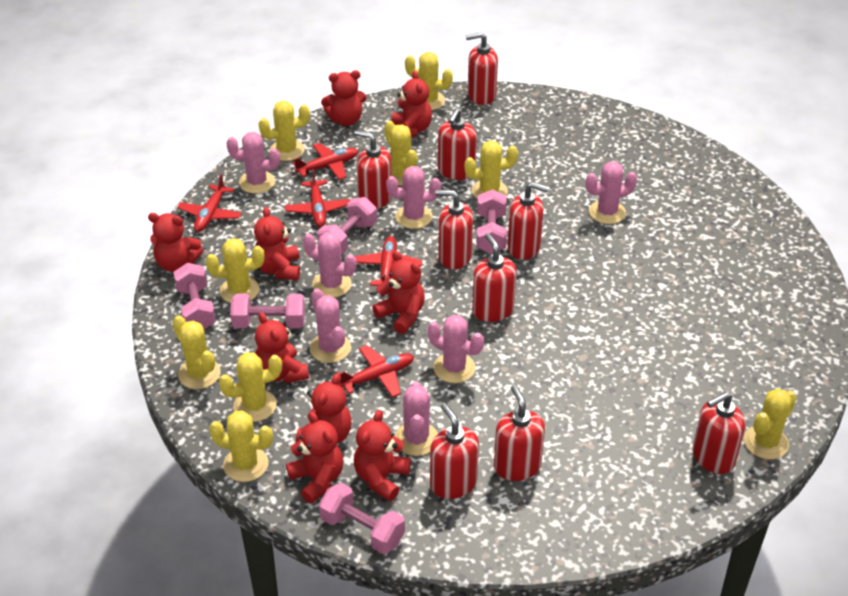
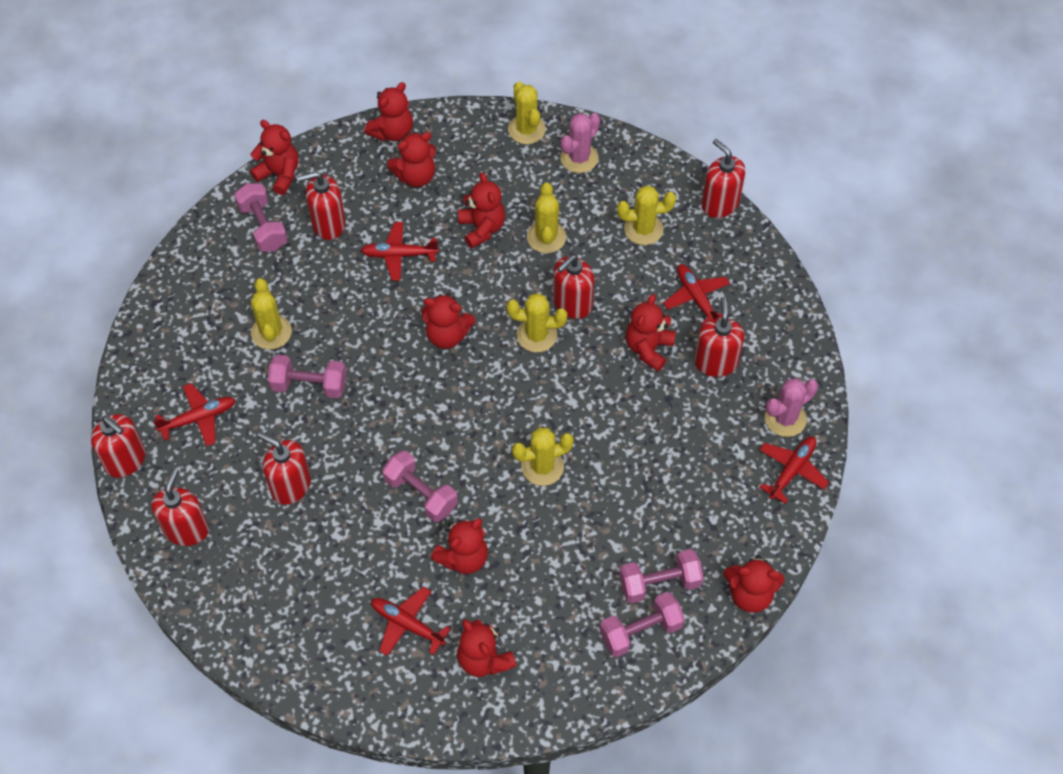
pink cactus: [226,132,280,194] [303,232,357,298] [310,288,351,363] [386,166,441,229] [395,382,438,456] [427,315,484,383] [586,161,637,224] = 7 -> [560,113,600,173] [765,378,818,437] = 2
red soap dispenser: [354,130,392,209] [430,403,479,499] [435,190,473,269] [438,108,477,180] [466,32,498,105] [472,233,517,322] [494,385,545,481] [507,182,550,260] [693,392,745,474] = 9 -> [91,414,146,478] [151,468,209,546] [258,432,311,505] [297,171,346,240] [553,255,594,319] [694,297,745,377] [702,139,745,218] = 7
yellow cactus: [173,315,221,389] [206,238,264,303] [209,411,273,482] [219,352,282,422] [259,101,310,161] [384,121,417,186] [405,52,453,110] [464,140,518,199] [744,388,797,460] = 9 -> [251,278,292,350] [506,293,567,352] [508,82,546,144] [512,427,574,486] [527,182,566,253] [617,185,676,245] = 6

